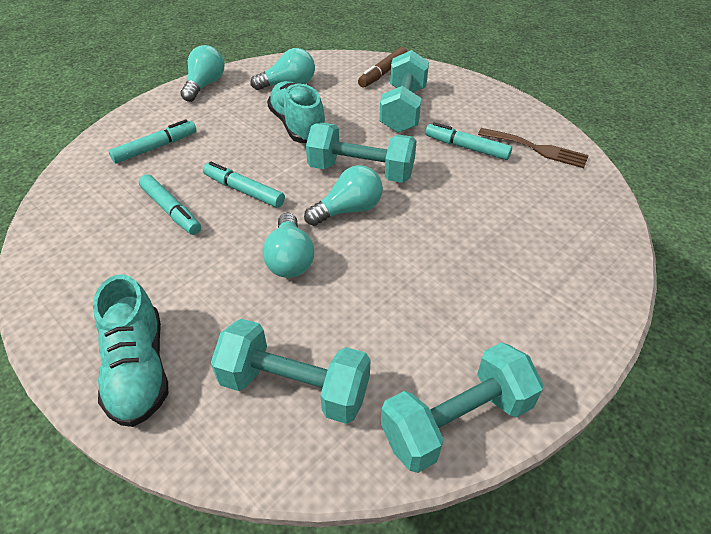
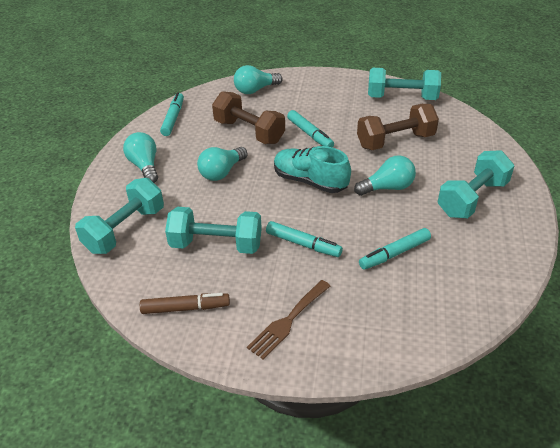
brown dumbbell: none = 0 -> [212,91,285,144] [357,104,439,150] = 2
turquoise shoe: [93,274,168,427] [267,81,325,143] = 2 -> [274,146,351,193] = 1

